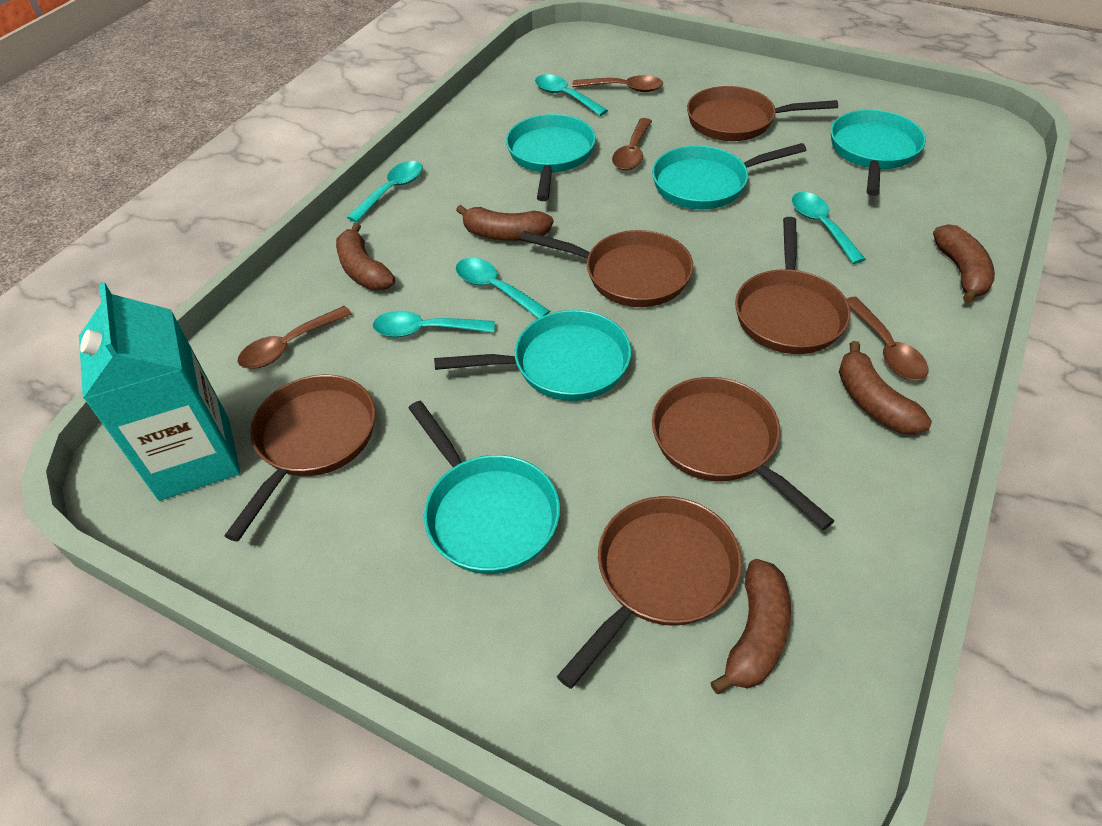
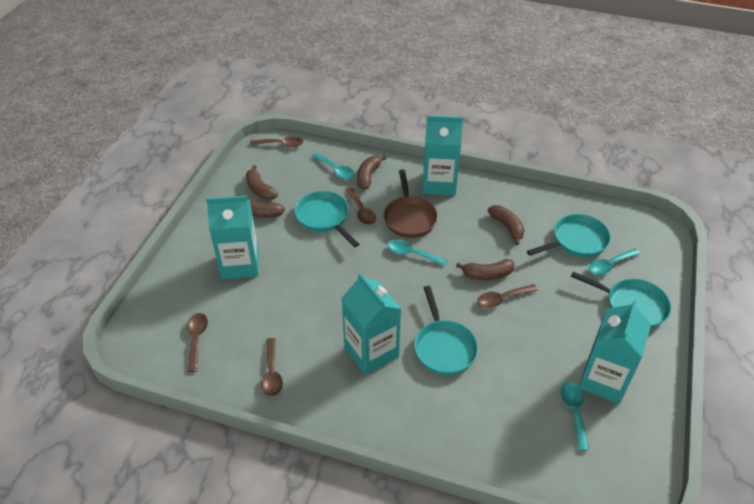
brown pan: [224,375,375,541] [520,230,693,307] [557,496,742,689] [652,377,834,530] [687,86,838,141] [735,217,851,354] = 6 -> [384,169,438,238] = 1
brown spoon: [237,306,352,369] [572,75,663,92] [612,118,652,170] [847,297,929,380] = 4 -> [187,313,208,372] [250,136,303,147] [261,338,283,396] [346,188,376,225] [477,284,538,308] = 5
turquoise carton: [79,282,240,501] = 1 -> [206,195,259,279] [341,273,401,375] [423,115,463,195] [579,300,651,404] = 4
turquoise pan: [409,401,560,574] [434,310,631,401] [506,114,596,201] [652,143,806,209] [831,110,926,196] = 5 -> [295,191,359,247] [414,286,478,375] [527,214,611,257] [571,271,671,328] = 4
turquoise spoon: [347,161,423,223] [373,311,495,337] [456,258,550,318] [535,74,608,116] [792,192,866,264] = 5 -> [312,153,355,179] [388,240,447,266] [561,382,589,451] [589,248,640,275] = 4

